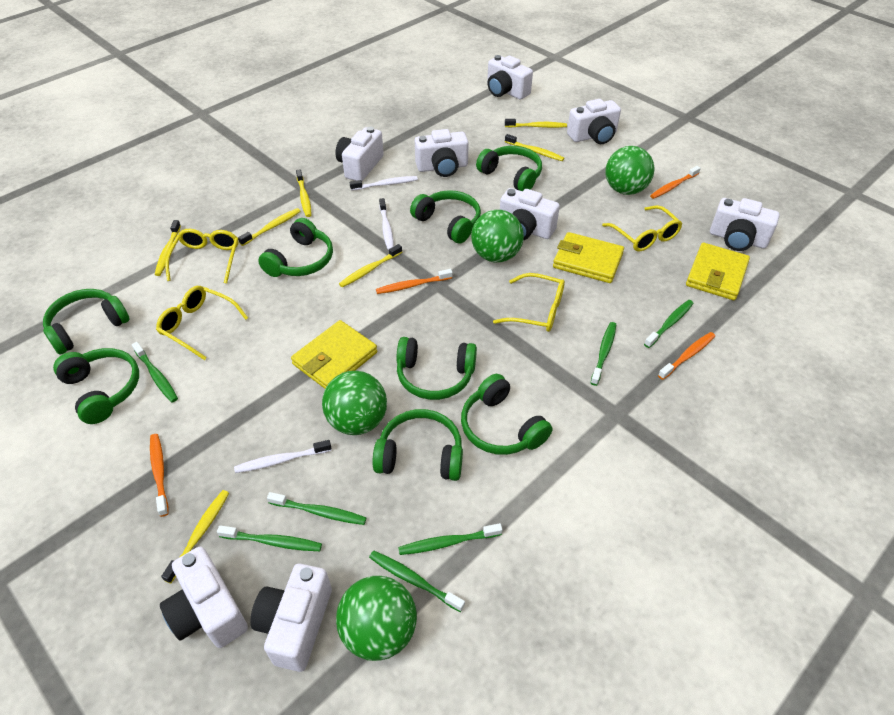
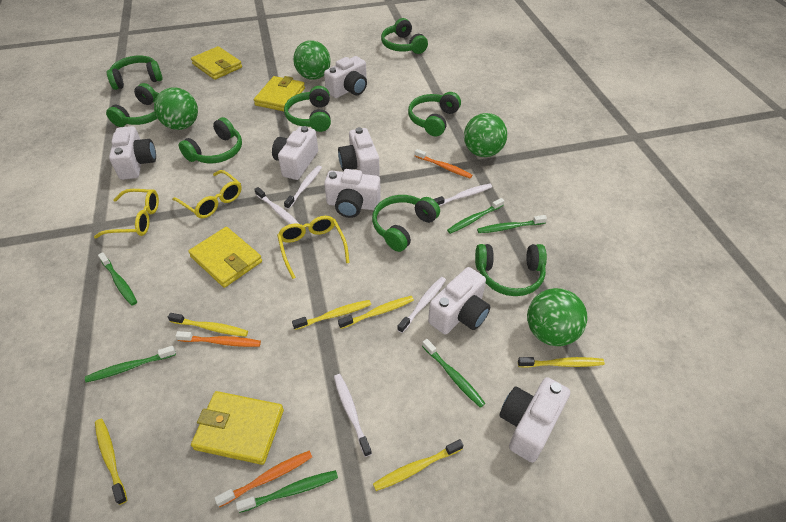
green toothbrush: [132,342,178,402] [217,525,322,551] [267,492,367,525] [369,551,465,612] [398,523,502,555] [591,322,617,386] [644,300,694,348] = 7 -> [85,346,176,383] [98,252,137,306] [236,470,338,513] [422,339,486,408] [447,198,504,234] [477,215,547,233] = 6
orange toothbrush: [150,434,169,517] [376,269,453,294] [650,166,701,199] [658,332,715,380] = 4 -> [175,331,261,347] [215,451,312,507] [415,149,472,178] = 3
white camera: [160,547,248,648] [250,564,332,672] [335,127,384,181] [415,129,469,177] [487,55,533,100] [500,188,560,240] [567,99,621,144] [710,198,780,251] = 8 -> [109,126,156,180] [272,126,318,180] [324,56,367,98] [324,169,381,218] [338,127,380,177] [428,267,490,334] [499,377,570,463] = 7
white toothbrush: [234,440,331,473] [349,176,418,191] [379,198,394,250] = 3 -> [254,187,299,224] [284,165,322,209] [334,374,372,457] [397,277,446,333] [433,183,492,206] = 5
yellow glasses: [156,286,248,360] [165,229,239,284] [493,273,565,332] [602,205,682,252] = 4 -> [94,189,159,239] [172,170,242,218] [277,216,350,279] = 3
yellow toothbrush: [154,220,181,276] [161,490,229,583] [238,208,301,246] [296,169,312,217] [339,244,402,288] [505,119,567,128] [505,134,564,161] = 7 -> [95,419,127,505] [168,313,248,337] [292,300,371,330] [338,296,414,329] [373,439,463,491] [518,357,605,368] = 6
yellow wallet: [291,320,377,389] [553,232,624,283] [686,243,750,300] = 3 -> [188,227,262,288] [191,46,242,80] [191,391,284,465] [254,76,305,111] = 4

